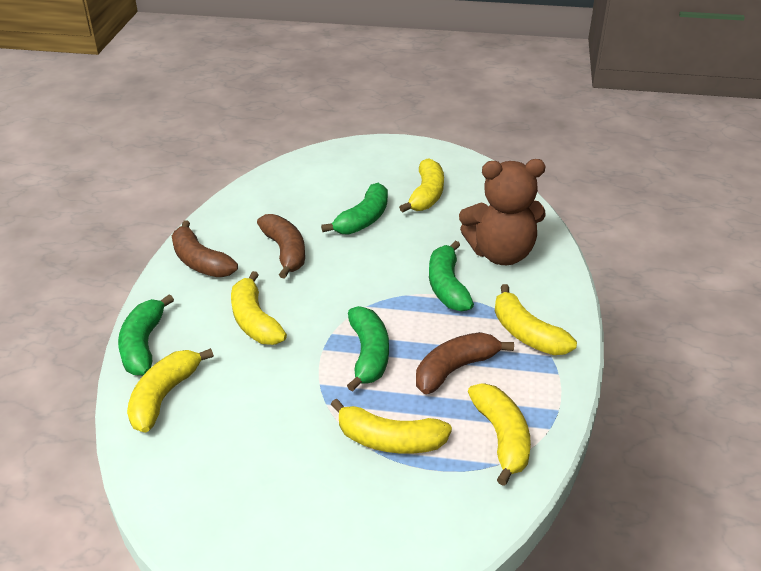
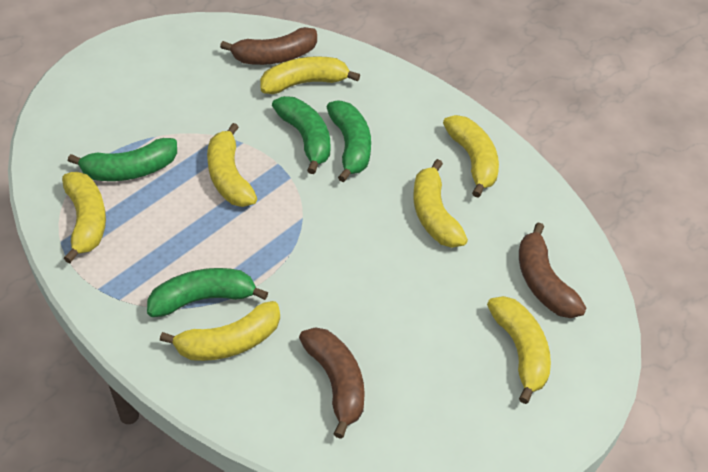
brown teddy bear: [459,159,546,265] = 1 -> none = 0
yellow banana: [127,348,214,433] [231,271,287,345] [331,399,452,454] [399,158,444,212] [468,383,531,486] [495,284,577,355] = 6 -> [62,172,106,263] [160,301,280,361] [207,123,257,207] [260,56,360,94] [413,159,468,248] [443,115,499,198] [487,296,551,404] = 7

